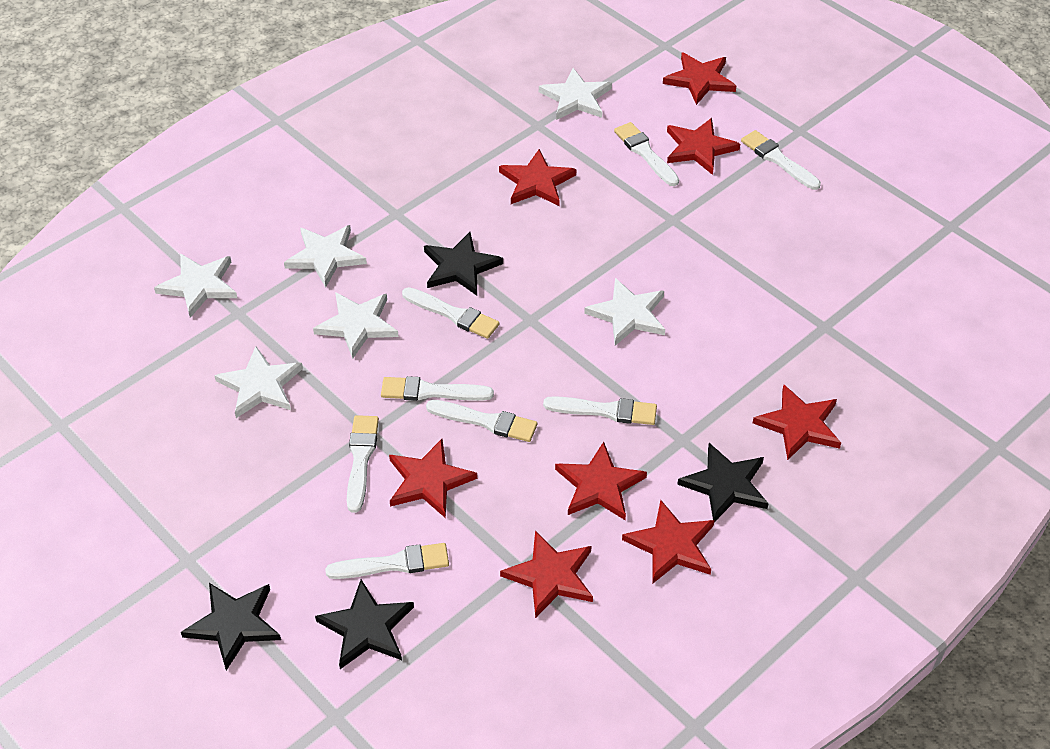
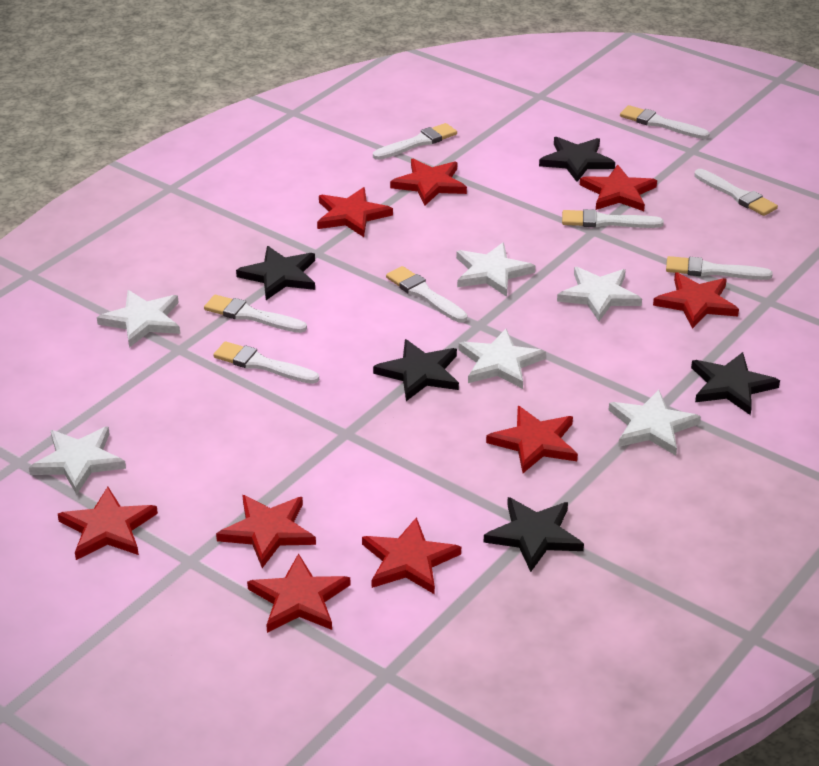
black star: [181,583,281,671] [315,580,414,669] [424,232,503,296] [677,443,769,522] = 4 -> [236,246,315,300] [373,339,459,401] [484,497,584,572] [539,137,615,182] [691,352,780,415] = 5
red star: [389,439,477,518] [499,149,576,206] [500,531,593,618] [555,442,647,520] [622,500,715,584] [663,52,736,105] [667,118,740,175] [753,385,841,460] = 8 -> [58,487,158,560] [216,495,316,568] [247,553,351,633] [317,187,393,237] [362,517,461,594] [390,159,467,206] [486,406,578,473] [580,165,657,211] [653,272,739,329] = 9

